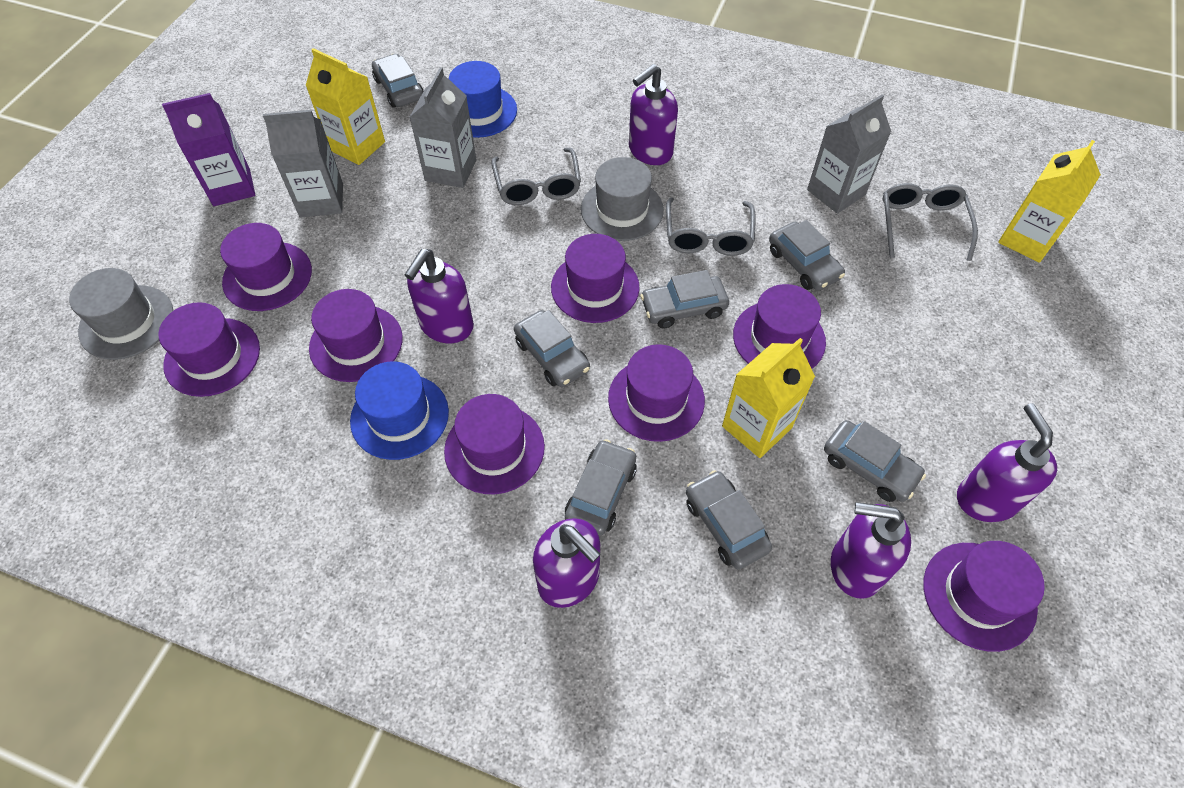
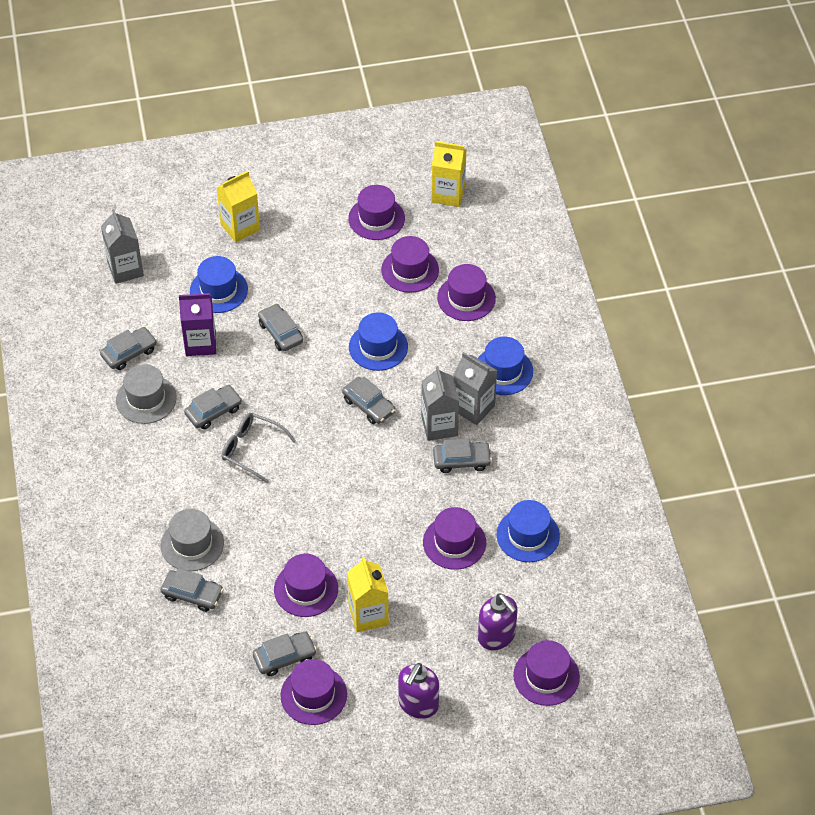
blue hat: [350,362,449,460] [449,61,517,138] = 2 -> [190,256,248,313] [349,312,408,371] [478,337,533,395] [497,500,560,562] = 4
grey glasses: [492,147,581,205] [666,197,756,256] [882,183,978,261] = 3 -> [221,413,296,483] = 1
purple hat: [159,302,260,397] [220,223,312,311] [309,289,403,382] [444,394,545,494] [551,234,640,323] [608,344,705,442] [733,284,826,369] [923,541,1045,652] = 8 -> [274,554,338,617] [280,659,347,725] [348,185,405,240] [381,236,439,293] [423,507,486,570] [437,264,496,321] [513,640,580,706] = 7
purple soap dispenser: [405,249,474,343] [533,518,600,608] [629,64,678,165] [831,502,911,599] [957,403,1057,522] = 5 -> [398,663,439,719] [478,593,517,650] = 2

